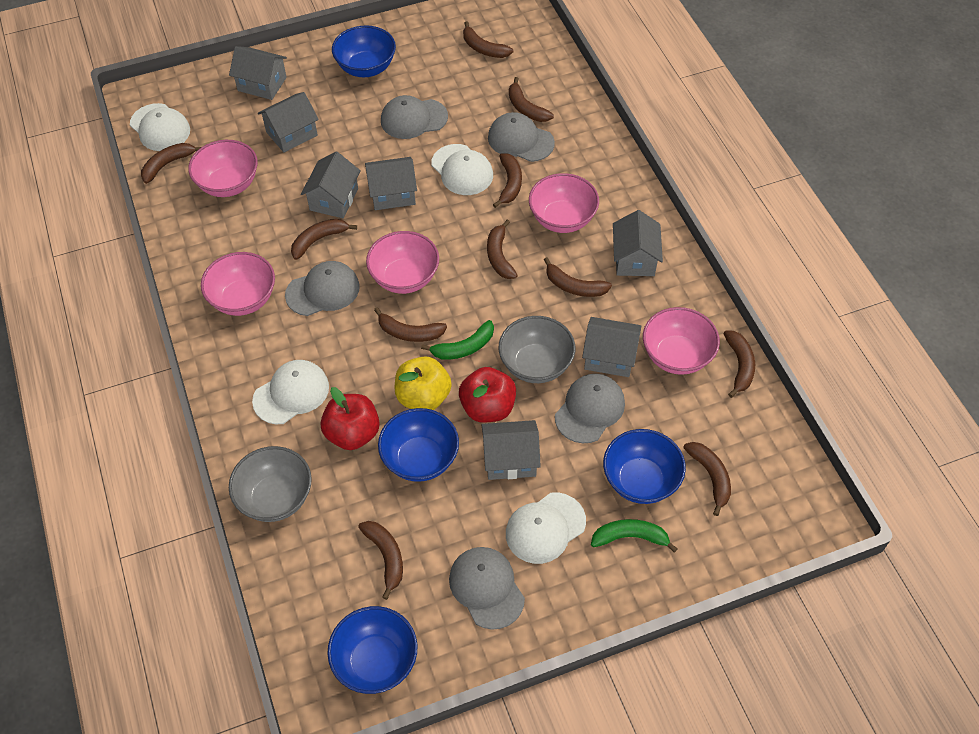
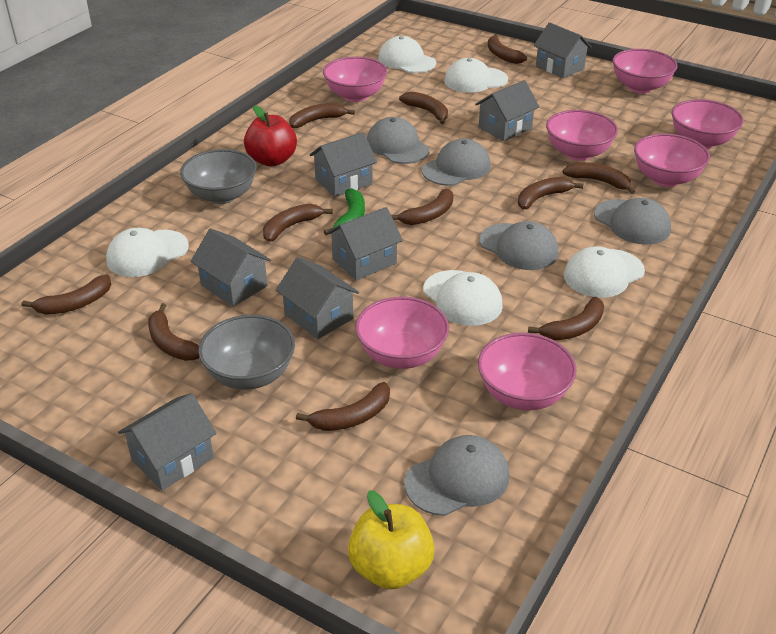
blue bowl: [328,606,417,694] [332,25,396,77] [378,408,459,482] [603,429,686,504] = 4 -> none = 0
green banana: [421,320,494,360] [591,519,678,553] = 2 -> [324,188,365,235] = 1
pink bowl: [188,140,258,197] [201,252,275,316] [366,231,439,294] [529,173,599,233] [643,307,720,375] = 5 -> [323,56,387,102] [355,296,449,369] [478,333,577,410] [546,110,618,161] [613,49,677,93] [634,133,710,187] [672,99,744,149] = 7
red apple: [321,387,380,450] [459,367,516,423] = 2 -> [244,105,297,166] = 1
white cap: [130,103,190,151] [252,360,329,424] [431,144,493,195] [506,492,586,564] = 4 -> [106,228,189,277] [378,36,436,73] [423,270,503,326] [444,58,508,93] [564,246,645,298] = 5

